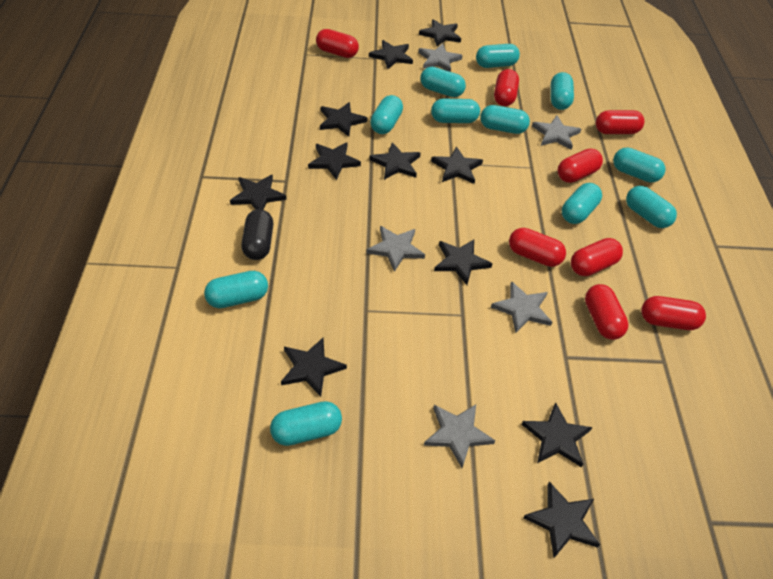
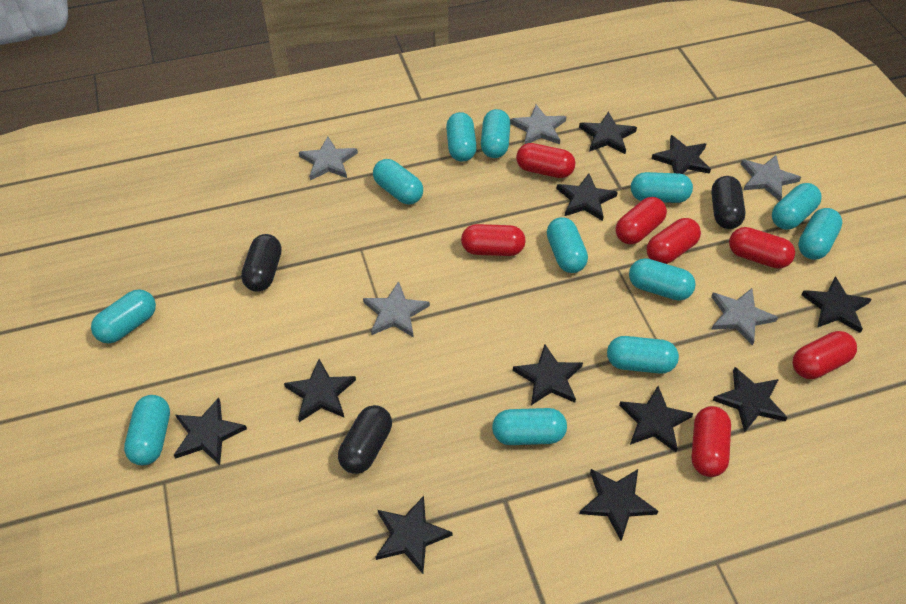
black capsule: [241,209,273,260] = 1 -> [241,234,282,292] [338,405,392,474] [711,176,745,229] = 3
red capsule: [316,29,359,58] [494,69,519,106] [509,228,566,267] [558,148,603,183] [571,238,623,276] [585,284,629,340] [596,110,644,134] [641,296,706,330] = 8 -> [461,224,526,256] [516,143,575,178] [616,197,667,244] [647,218,701,264] [691,406,731,477] [729,227,795,269] [793,331,857,379] = 7
turquoise capsule: [204,271,268,308] [270,401,342,446] [370,95,403,134] [420,67,466,97] [431,99,480,123] [476,44,520,68] [480,105,530,134] [551,72,574,110] [562,183,602,224] [613,147,665,183] [626,186,677,228] = 11 -> [91,289,156,343] [124,395,170,465] [373,159,423,205] [446,112,477,162] [481,109,510,158] [492,408,567,445] [547,217,588,273] [607,336,679,374] [629,258,696,300] [631,172,693,203] [772,183,822,230] [798,208,843,260] = 12

